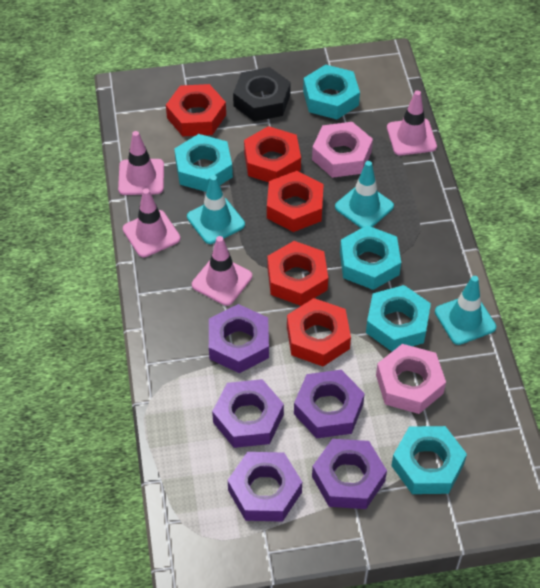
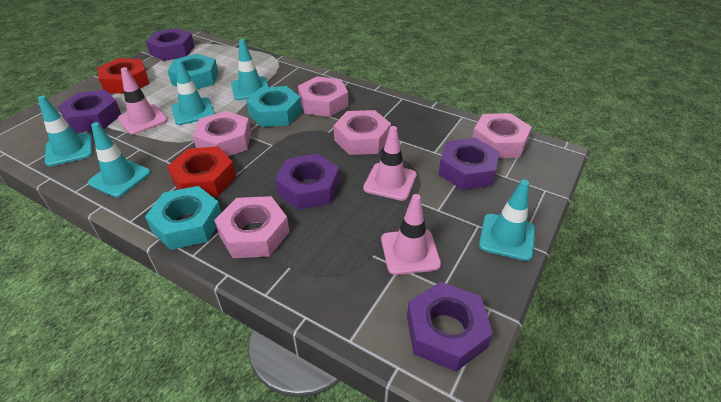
black nut: [233,67,291,121] = 1 -> none = 0
pink nut: [312,122,373,178] [376,344,446,414] = 2 -> [193,111,251,156] [214,196,289,258] [298,76,348,117] [334,110,391,155] [472,113,531,158] = 5
pink traffic cone: [118,131,164,195] [123,188,180,257] [192,236,252,306] [387,90,437,156] = 4 -> [118,67,168,135] [363,126,417,201] [381,194,441,275] = 3
red nut: [166,84,226,136] [244,126,301,182] [267,171,324,232] [267,241,328,306] [287,298,351,366] = 5 -> [97,58,149,94] [167,146,236,197] = 2
turquoise nut: [174,134,233,192] [303,65,360,119] [340,225,401,290] [366,285,431,351] [391,426,467,494] = 5 -> [145,186,221,250] [168,54,218,89] [246,86,302,127] = 3
turquoise traffic cone: [187,175,245,244] [335,161,394,228] [435,276,496,345] = 3 -> [38,96,93,166] [88,122,151,197] [171,60,215,125] [231,39,269,100] [479,180,535,261] = 5

